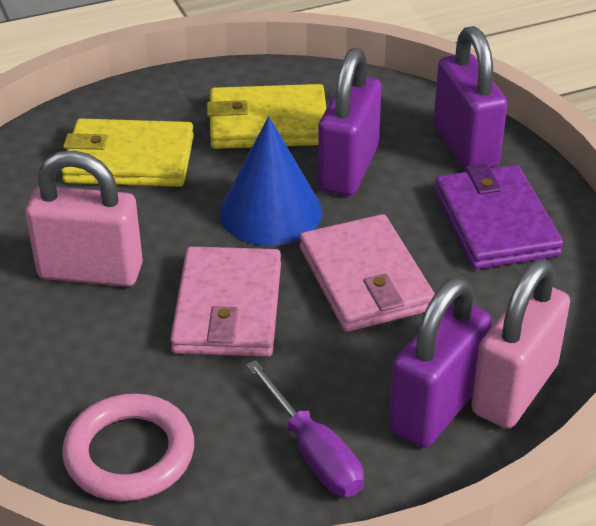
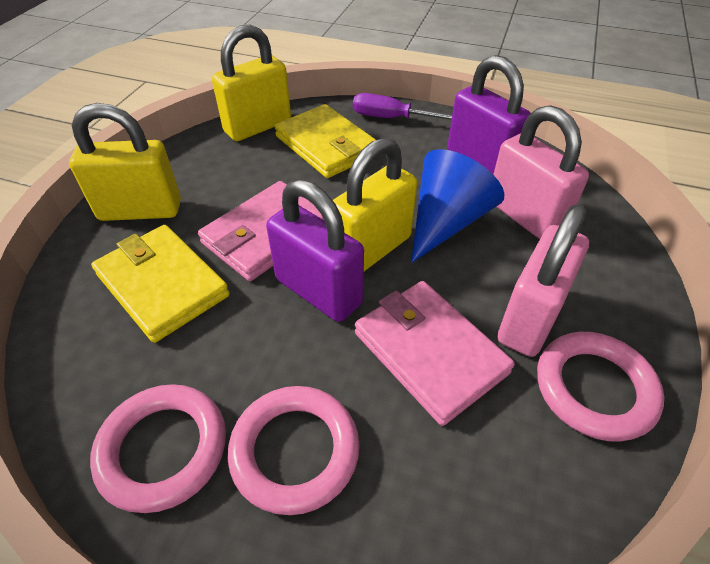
pink ring: [62,393,194,501] = 1 -> [90,384,226,513] [228,386,360,515] [537,332,664,442] = 3
purple padlock: [318,48,381,196] [389,277,492,448] [434,26,507,170] = 3 -> [266,179,364,322] [447,55,531,174] = 2
purple wallet: [435,164,563,269] = 1 -> none = 0
yellow padlock: none = 0 -> [69,103,181,221] [212,25,291,141] [333,138,417,271] = 3

